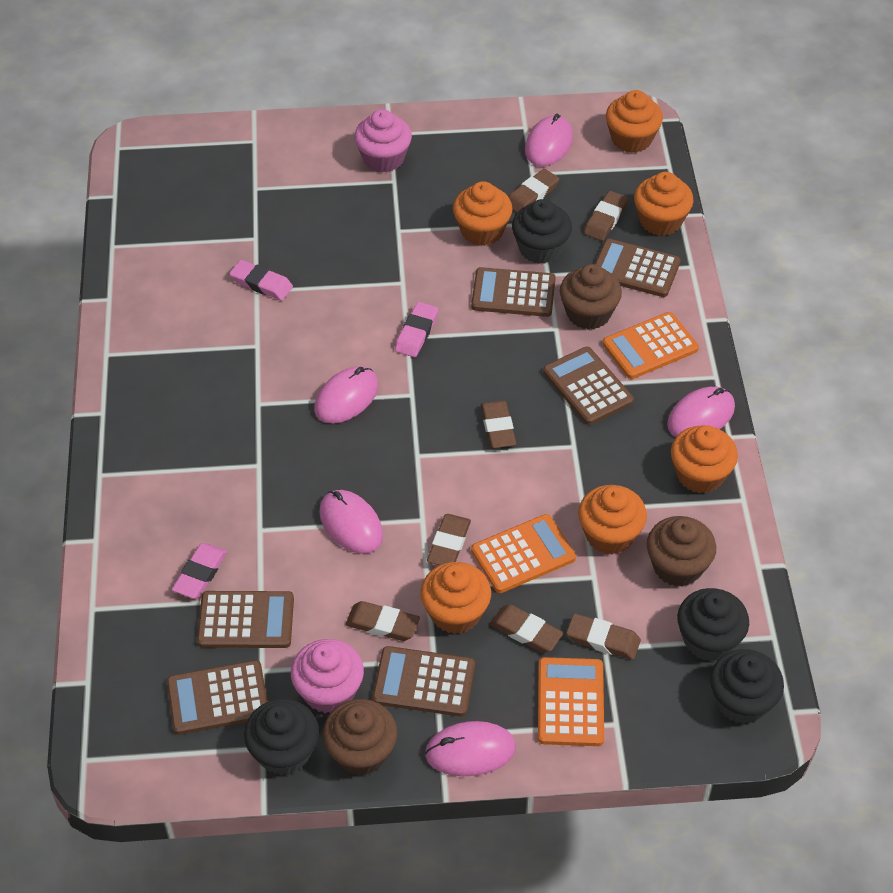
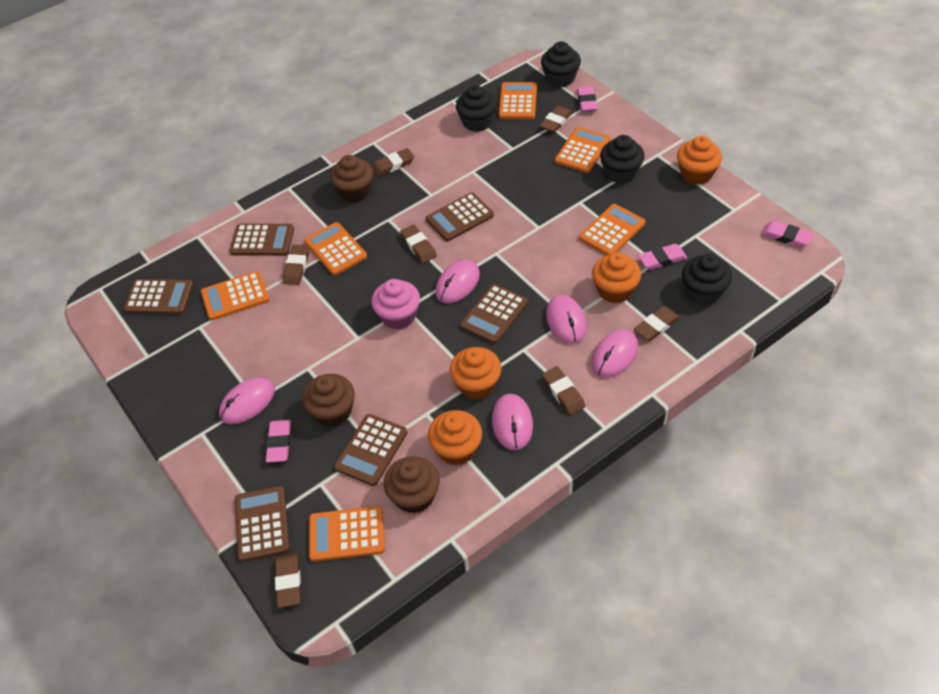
orange calculator: [471,514,576,593] [538,657,604,746] [602,312,699,379] = 3 -> [201,271,269,321] [304,222,367,275] [309,506,385,562] [499,82,537,119] [555,127,610,173] [579,204,645,255] = 6
orange cupcake: [420,562,491,634] [453,181,513,246] [578,485,647,555] [606,90,663,153] [634,172,694,236] [671,425,738,493] = 6 -> [428,410,482,465] [450,347,501,400] [592,252,641,303] [677,136,722,185] = 4
pink cupcake: [291,639,364,713] [354,109,412,172] = 2 -> [371,279,420,330] = 1
pink eraser: [172,543,227,599] [229,260,293,300] [395,302,438,357] = 3 -> [266,420,291,462] [577,86,597,112] [638,244,687,270] [761,221,813,248] = 4

